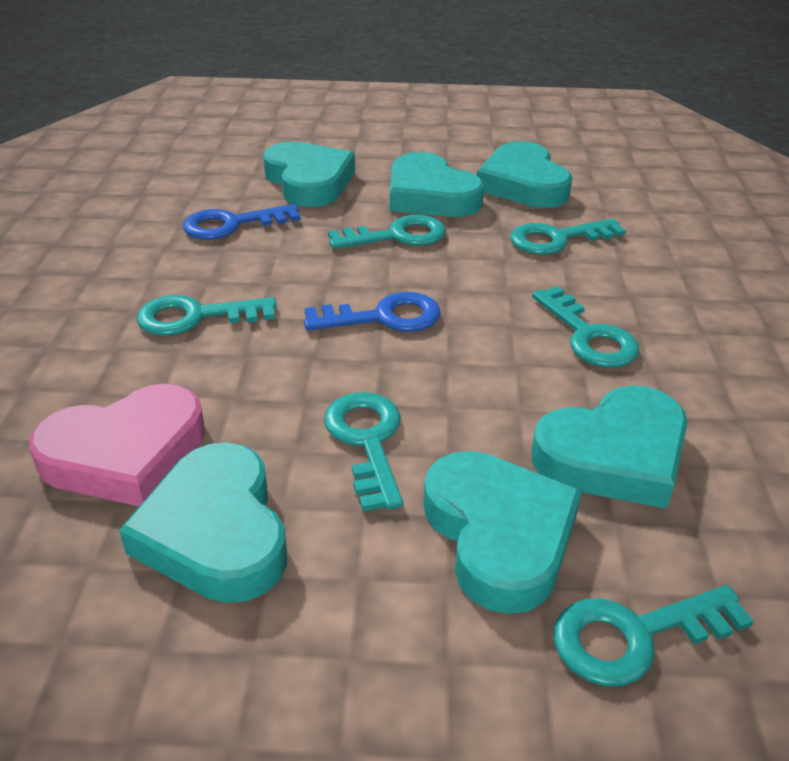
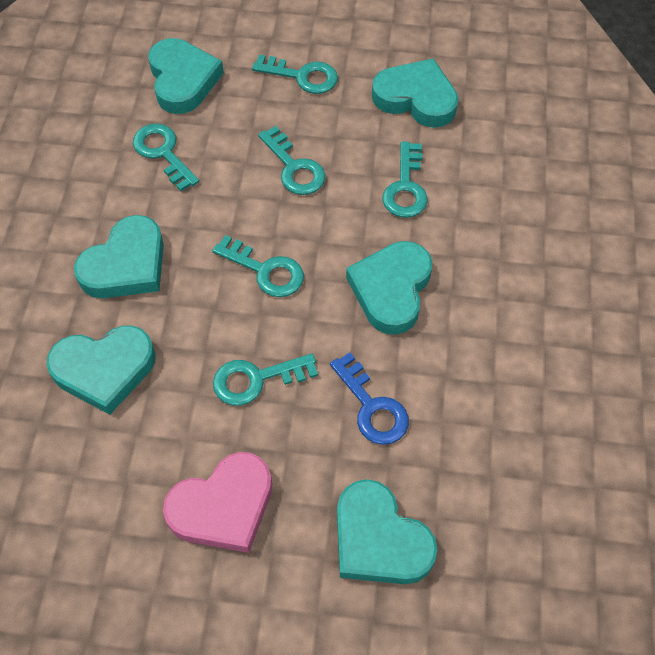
blue key: [183,204,301,240] [304,292,441,332] = 2 -> [330,353,409,445] = 1

